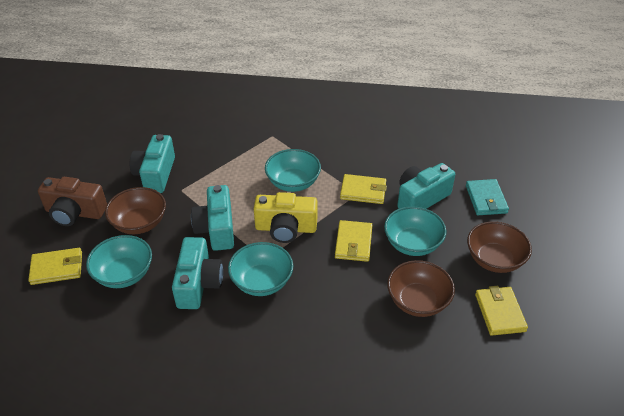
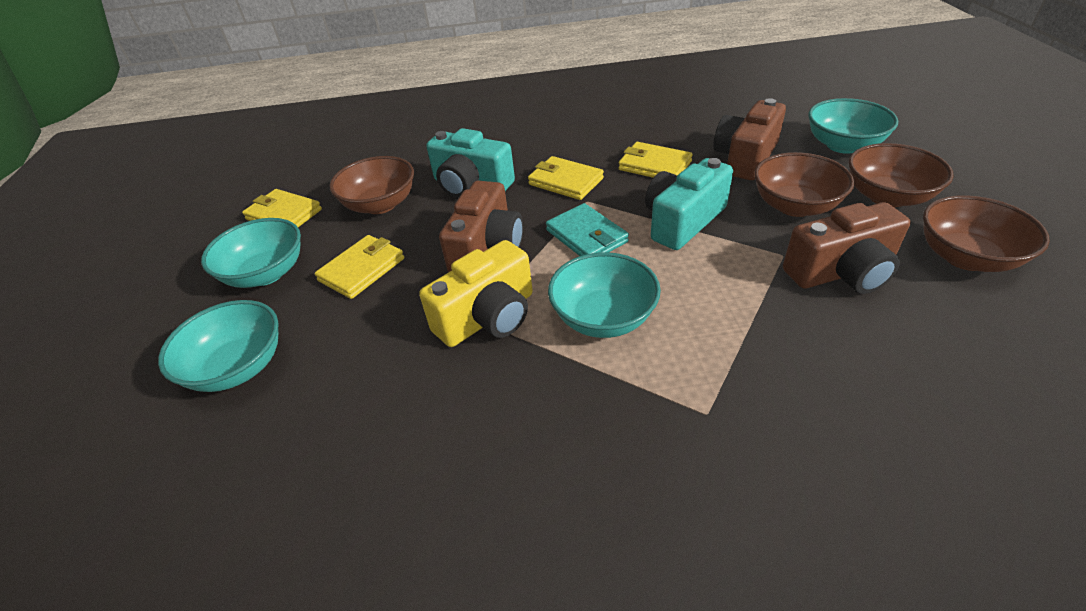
brown bowl: [105,187,166,234] [387,260,455,317] [467,221,532,273] = 3 -> [329,156,414,214] [754,152,855,217] [848,143,954,207] [923,195,1050,272] = 4
brown camera: [38,177,107,226] = 1 -> [439,181,523,272] [714,98,786,180] [783,202,911,294] = 3
turquoise camera: [130,134,175,193] [172,237,223,309] [191,185,234,251] [397,163,455,209] = 4 -> [426,128,515,198] [645,158,733,250] = 2

